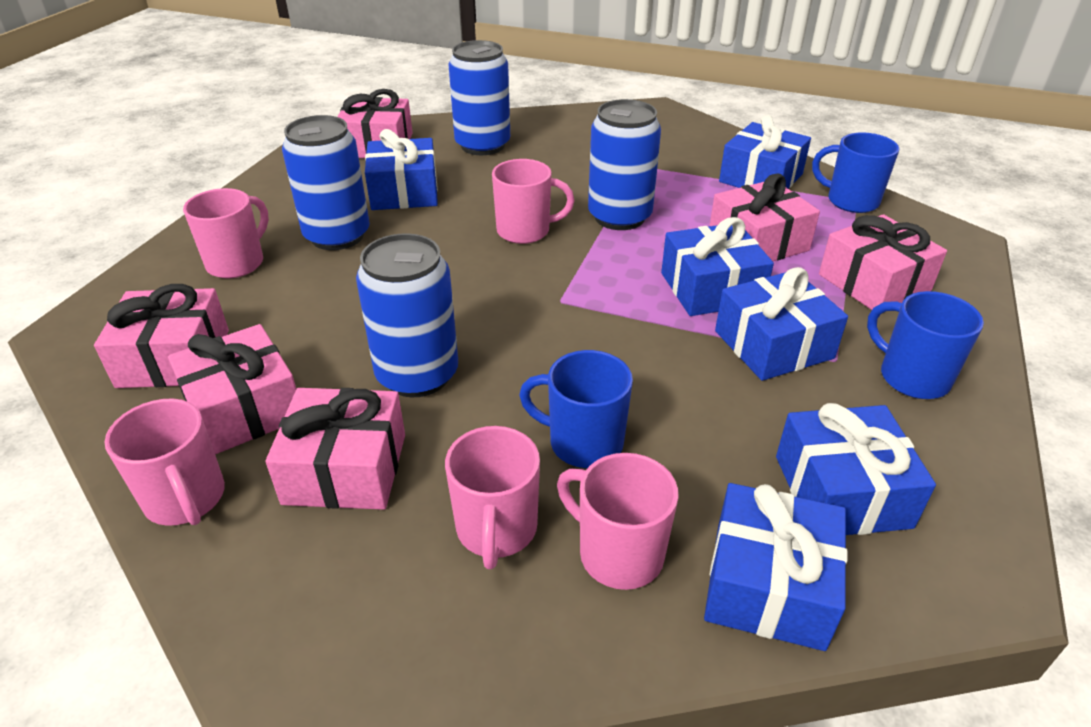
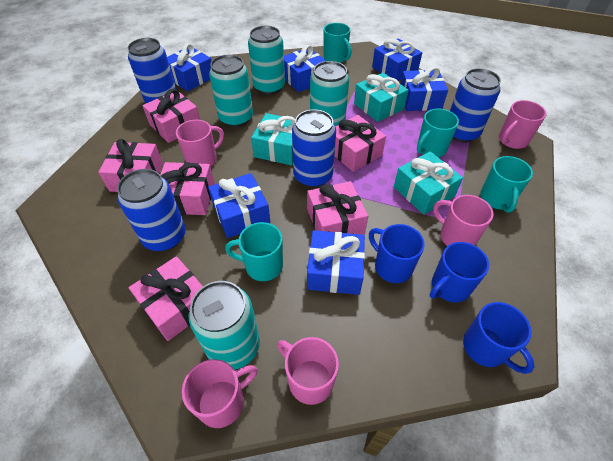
turquoise can: none = 0 -> [189,281,260,370] [209,55,253,127] [248,26,285,95] [310,61,349,126] = 4
turquoise gift: none = 0 -> [251,113,295,165] [354,73,408,122] [394,151,463,215] = 3
turquoise mug: none = 0 -> [225,222,283,281] [324,23,351,63] [417,109,459,157] [480,156,533,212] = 4

